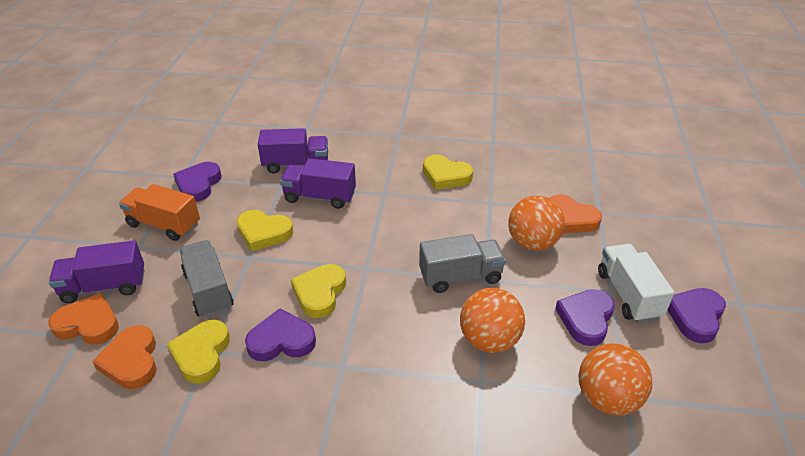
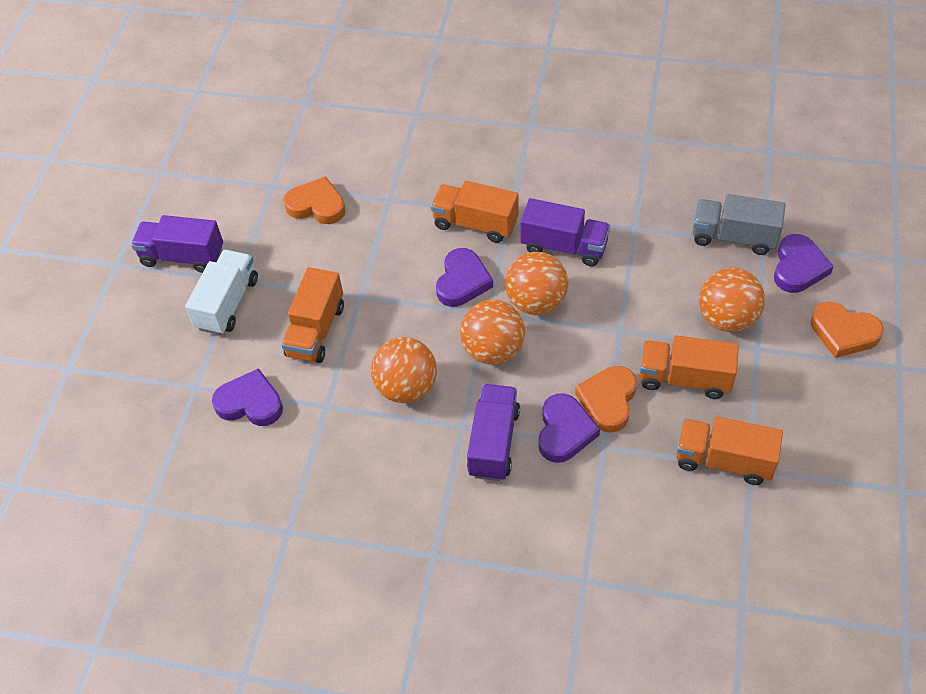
grey truck: [179,240,234,318] [419,234,506,293] = 2 -> [692,194,785,255] = 1
orange ball: [460,288,525,353] [509,196,565,251] [578,343,652,416] = 3 -> [371,337,437,403] [460,300,525,365] [505,252,568,315] [699,268,765,332] = 4
orange truck: [119,184,200,241] = 1 -> [281,267,344,363] [431,181,519,243] [640,336,739,399] [676,417,783,485] = 4
yellow heart: [167,319,230,384] [237,210,293,251] [291,264,346,318] [423,155,473,190] = 4 -> none = 0

